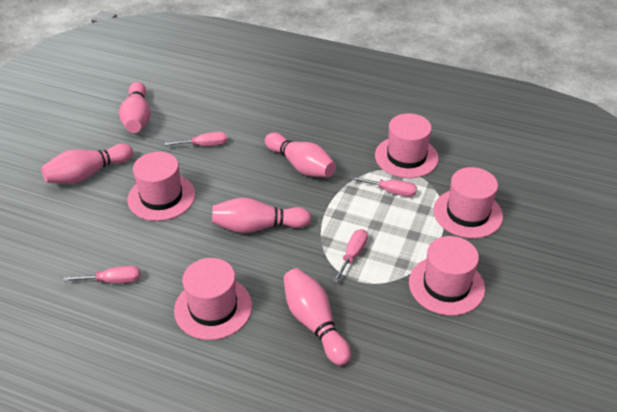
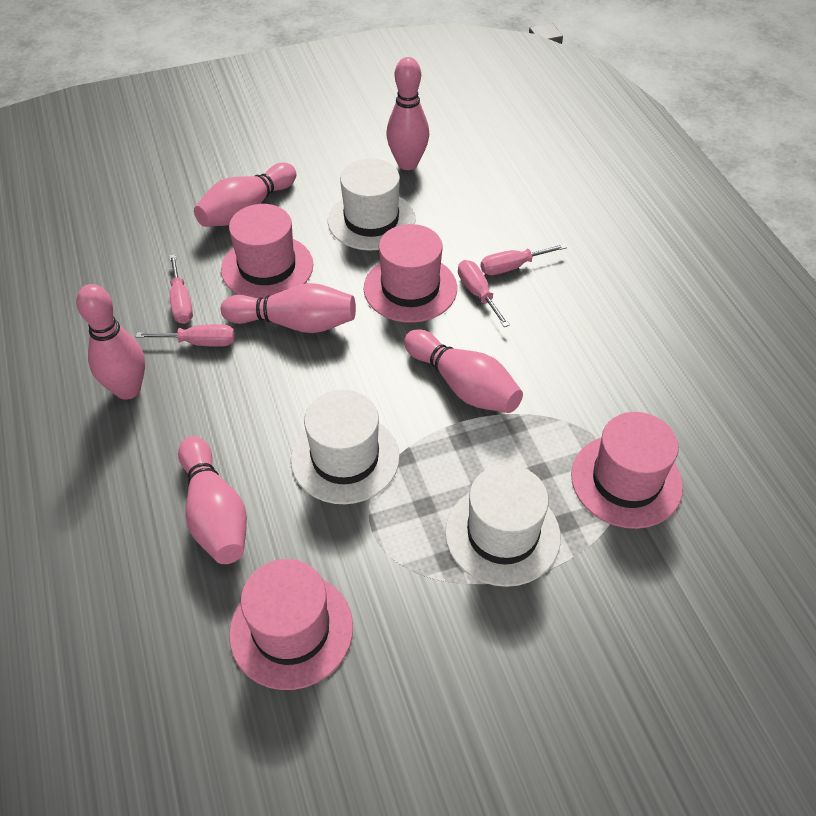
pink bowling pin: [41,144,133,184] [119,82,151,133] [212,197,311,233] [265,133,336,177] [283,268,351,366] = 5 -> [76,284,145,400] [178,436,247,564] [194,163,296,227] [221,283,356,333] [386,57,429,170] [404,329,523,413] = 6
pink hat: [127,152,195,221] [174,258,252,340] [375,113,439,178] [409,236,485,316] [433,167,503,238] = 5 -> [221,204,313,299] [229,559,353,690] [364,224,457,323] [571,412,683,529] = 4
white hat: none = 0 -> [291,390,400,504] [328,158,416,251] [445,464,561,587] = 3

